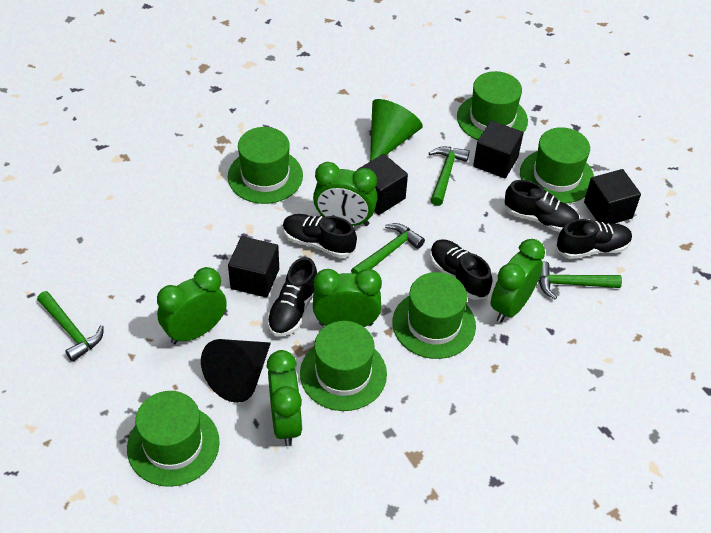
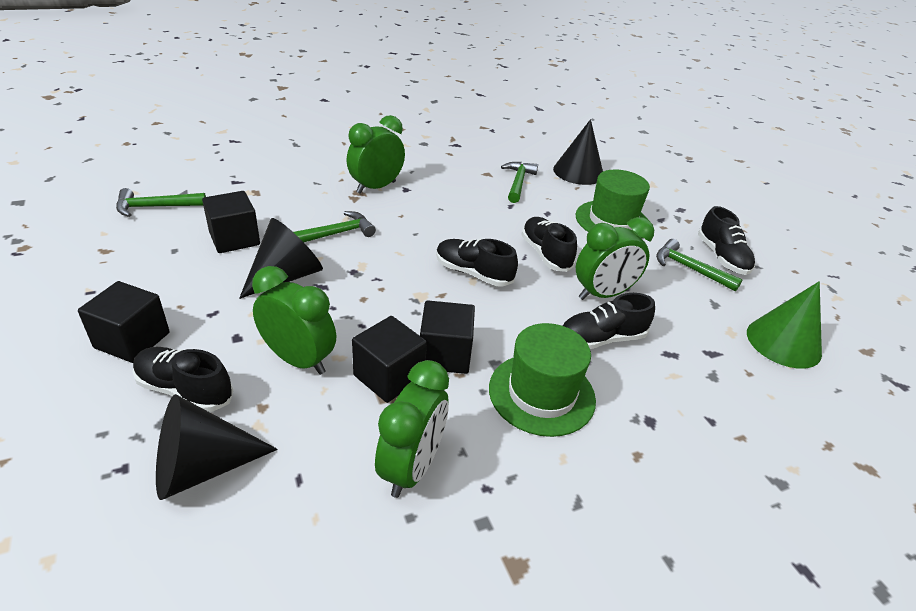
black cone: [201,339,271,403] = 1 -> [156,394,278,500] [239,218,323,299] [553,119,603,185] = 3
green clock: [157,267,227,344] [267,350,303,446] [313,162,378,226] [313,269,382,327] [491,239,545,323] = 5 -> [252,266,336,375] [347,115,405,194] [375,360,449,498] [576,217,654,300] = 4
green hat: [127,391,220,487] [228,127,303,204] [300,321,387,411] [392,272,476,359] [457,71,528,140] [520,127,594,203] = 6 -> [489,323,596,437] [576,169,650,239] = 2

